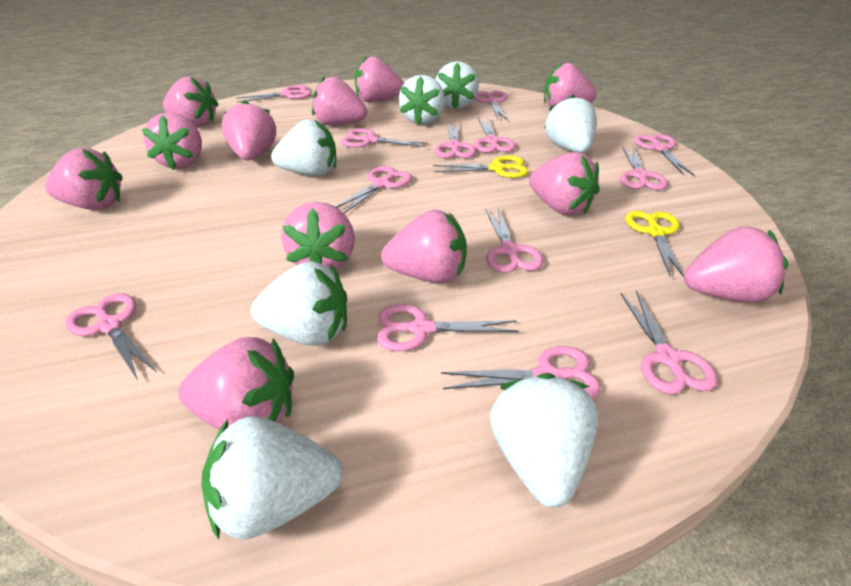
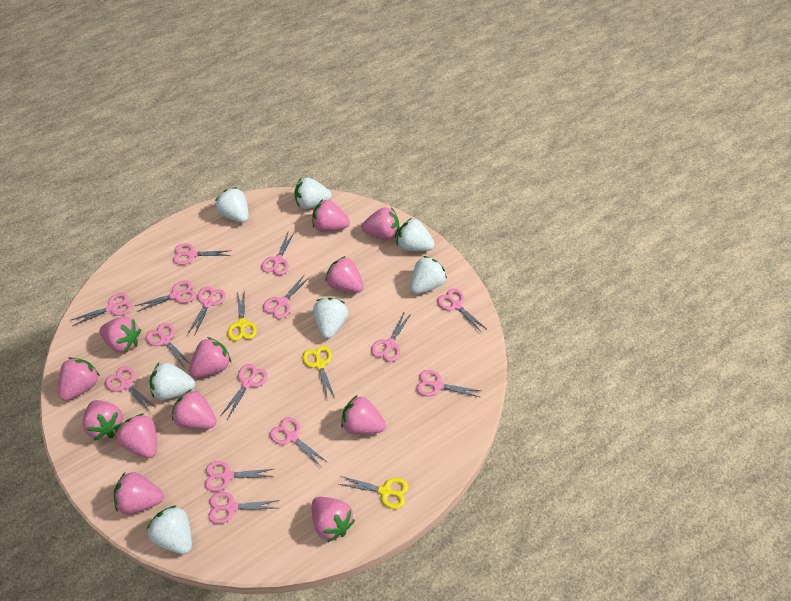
pink scissors: [65,293,157,380] [236,85,311,103] [336,166,412,213] [341,128,428,148] [377,304,519,351] [434,122,476,158] [441,346,601,399] [475,91,508,121] [475,118,516,153] [485,207,544,273] [620,146,668,190] [620,290,718,394] [634,134,694,175] = 13 -> [71,293,132,326] [105,366,157,412] [135,281,196,312] [146,323,191,368] [173,243,232,265] [187,286,225,337] [205,461,275,492] [208,492,280,524] [221,364,268,418] [261,230,295,275] [263,274,310,319] [270,417,327,466] [371,313,411,362] [416,370,481,397] [437,288,487,333] = 15
yellow scissors: [433,155,529,178] [626,211,684,277] = 2 -> [228,292,257,341] [302,346,335,401] [339,476,409,509] = 3

